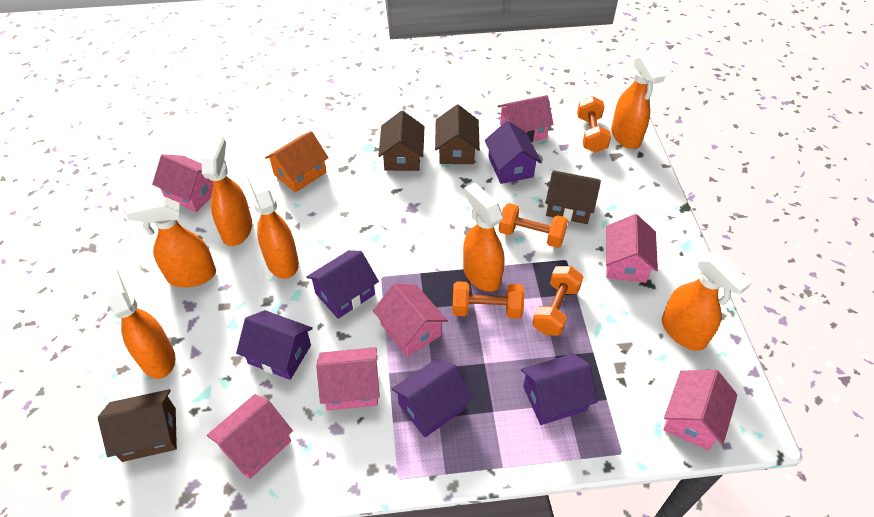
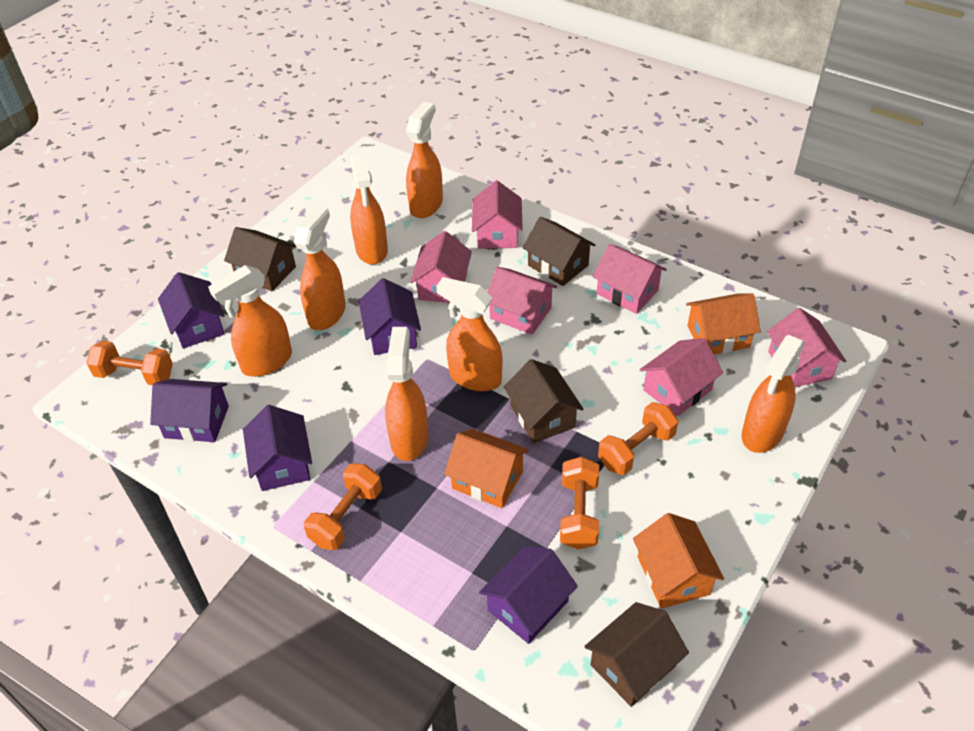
orange house: [265,131,329,193] = 1 -> [444,429,529,508] [633,513,724,609] [686,293,761,355] = 3
pink house: [152,154,213,212] [207,394,293,479] [316,347,380,411] [373,283,448,357] [498,95,553,142] [606,214,658,283] [663,370,738,450] = 7 -> [410,231,472,303] [472,181,523,248] [487,267,557,335] [593,244,667,314] [640,338,723,416] [767,308,846,387] = 6

